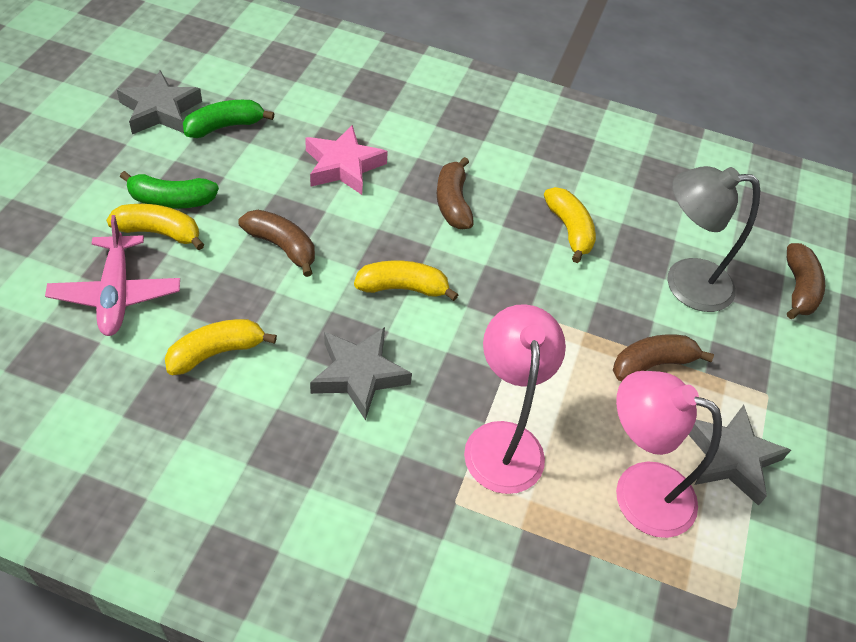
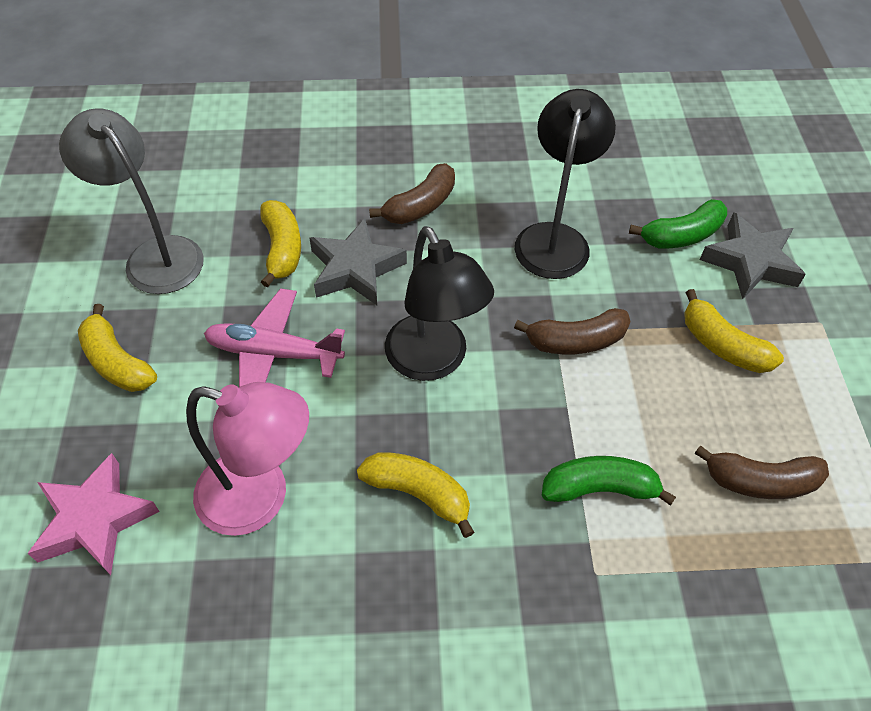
black lamp: none = 0 -> [385,226,494,381] [515,89,616,279] = 2
brown banana: [238,210,315,277] [437,157,474,229] [613,335,714,381] [787,243,825,319] = 4 -> [369,163,455,224] [514,308,631,355] [695,445,829,499] = 3
grey star: [116,71,202,134] [310,327,412,421] [689,405,791,506] = 3 -> [310,218,407,305] [700,212,806,299] = 2
pink lamp: [464,304,566,494] [616,371,722,538] = 2 -> [186,382,309,536] = 1

